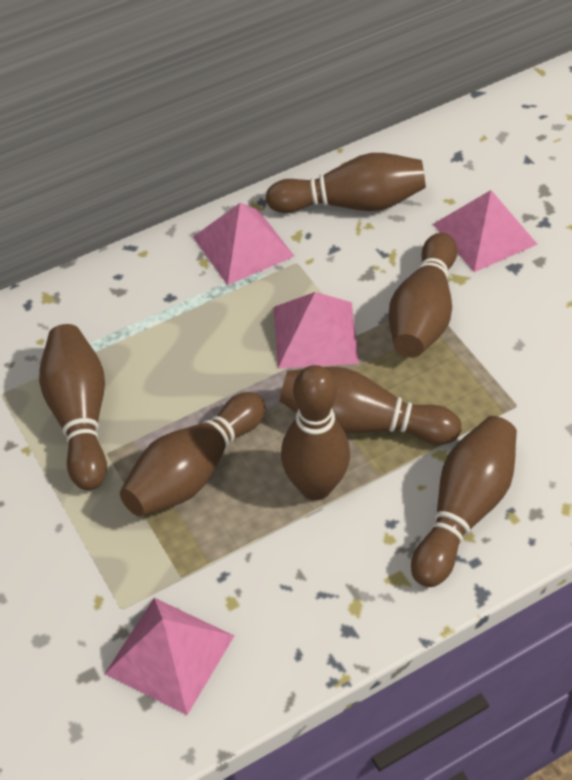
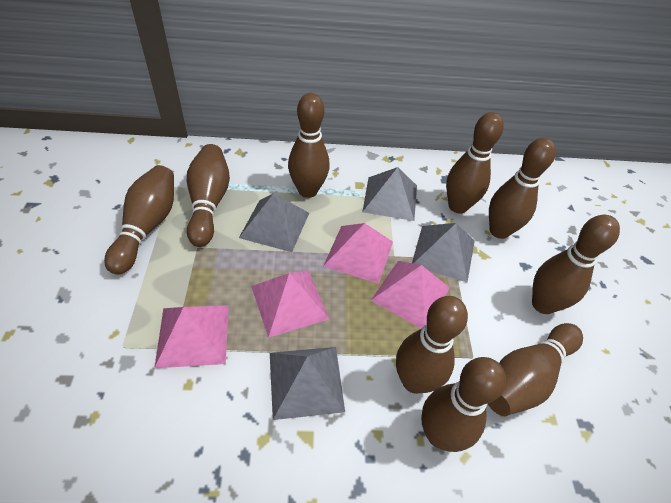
brown bowling pin: [39,324,107,490] [120,392,266,517] [266,153,426,213] [280,367,461,445] [281,365,350,500] [388,233,457,358] [411,416,517,587] = 7 -> [104,165,174,275] [187,144,230,247] [288,93,330,198] [396,296,468,394] [421,357,506,452] [446,112,504,213] [487,323,583,416] [489,138,556,239] [532,215,620,314] = 9
grey pyramid: none = 0 -> [239,193,309,252] [270,347,345,420] [362,167,417,221] [412,223,475,282] = 4

